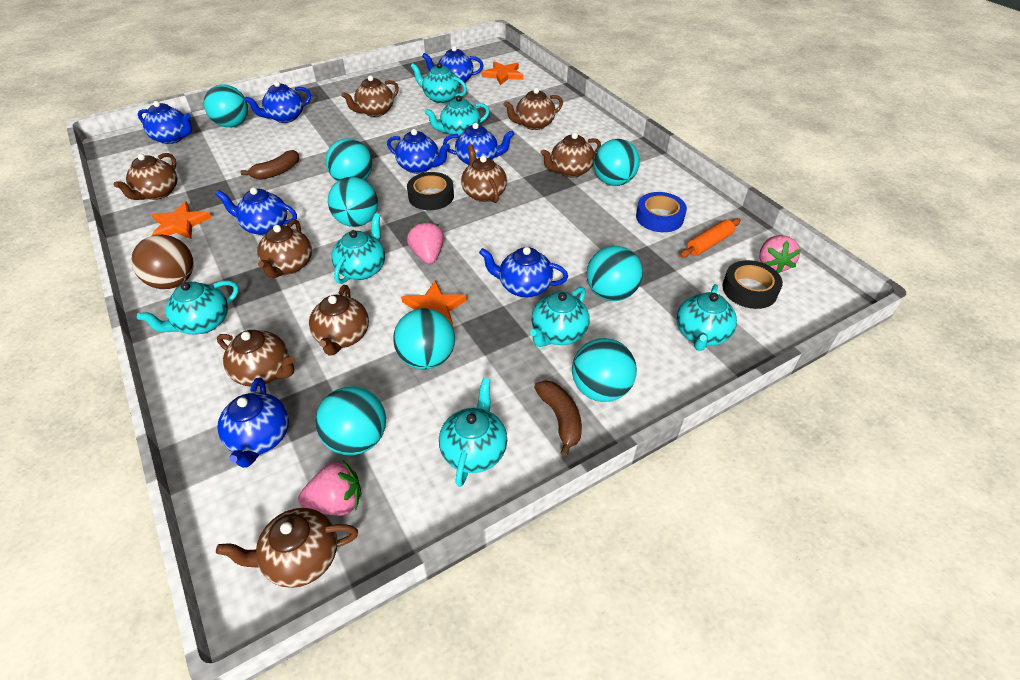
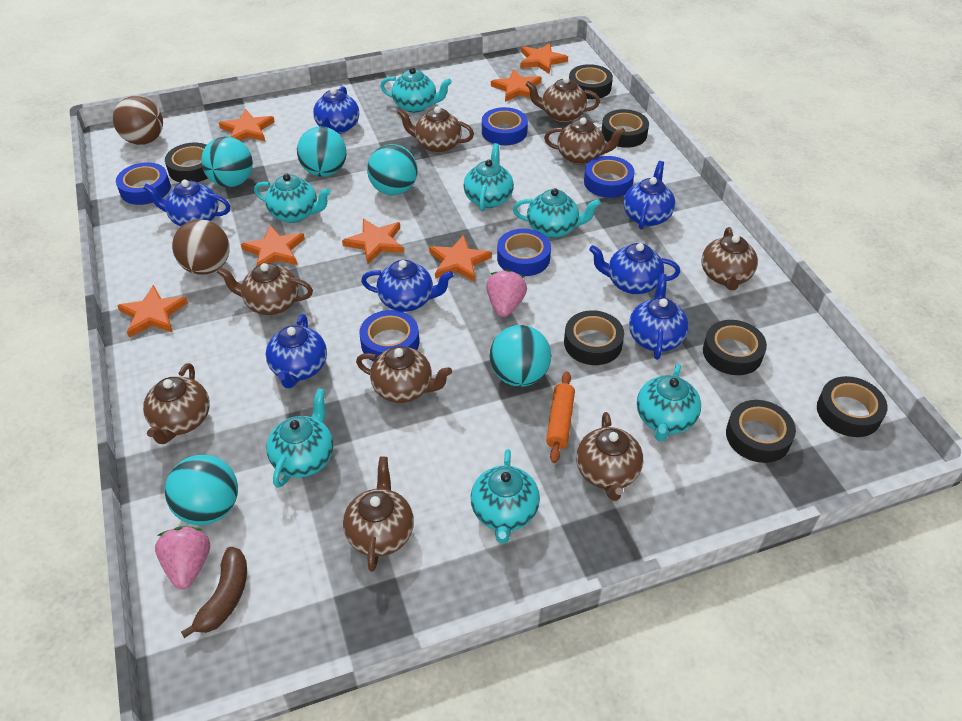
black tape: [407,172,454,210] [722,260,783,309] = 2 -> [165,143,208,182] [564,310,624,365] [569,64,613,99] [601,109,649,148] [703,320,767,375] [726,400,796,463] [817,376,888,437] = 7
blue tape: [636,192,687,232] = 1 -> [116,162,171,205] [359,310,419,362] [482,107,528,145] [497,229,551,276] [584,156,635,198] = 5
blue teapot: [138,101,192,144] [215,187,297,235] [217,377,289,468] [244,81,311,123] [387,129,450,174] [422,46,483,85] [443,123,514,165] [479,247,568,298] = 8 -> [143,180,230,226] [266,314,327,388] [313,86,359,134] [361,260,454,312] [589,243,680,294] [623,161,675,230] [629,274,689,360] = 7
brown ball: [131,235,194,289] = 1 -> [113,96,163,145] [172,219,230,275] = 2
brown banana: [240,150,299,180] [534,380,582,456] = 2 -> [181,547,247,638] = 1
orange star: [152,201,212,239] [401,281,467,327] [481,61,524,85] = 3 -> [117,285,188,338] [219,109,275,141] [241,225,305,266] [342,219,404,264] [429,235,492,282] [491,69,542,102] [520,43,568,74] = 7
pink strawberry: [298,461,361,516] [407,221,444,264] [759,235,801,273] = 3 -> [155,526,210,589] [486,269,527,317] = 2
turquoise ball: [204,84,248,127] [315,387,386,455] [326,138,372,181] [328,177,378,227] [393,308,455,370] [572,338,637,402] [587,246,643,301] [594,139,640,186] = 8 -> [165,455,238,525] [201,136,253,187] [297,126,346,177] [367,144,417,195] [489,325,551,387] = 5

